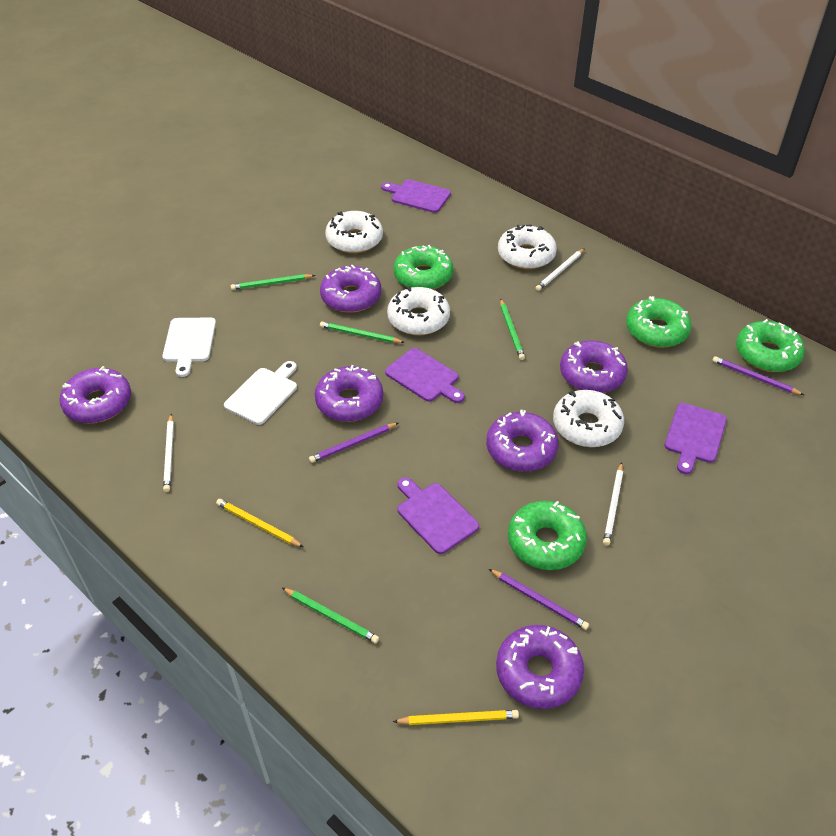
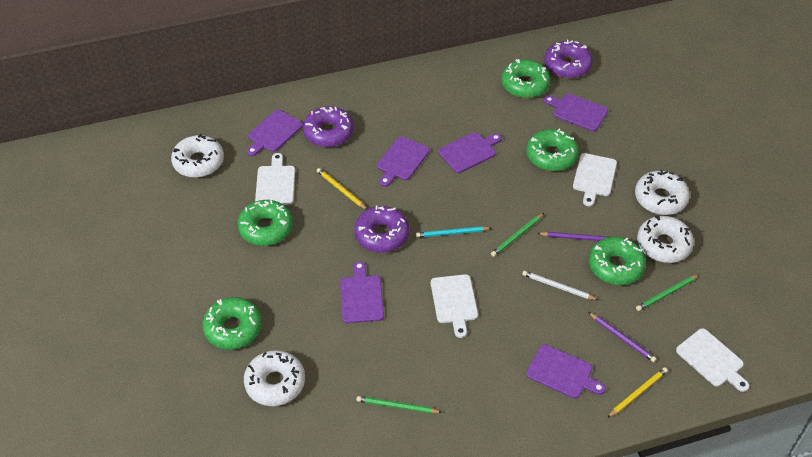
green donut: [394,245,453,290] [508,501,587,570] [626,296,692,348] [736,319,805,372] = 4 -> [202,297,262,350] [238,200,293,246] [501,59,550,98] [526,129,579,171] [589,237,646,285] = 5
green pencil: [231,274,315,290] [282,588,379,643] [320,322,405,343] [500,299,525,360] = 4 -> [356,396,442,414] [491,213,544,257] [636,275,699,311] = 3
purple cutting board: [381,179,451,213] [385,348,465,403] [397,477,479,554] [665,403,727,474] = 4 -> [247,110,303,156] [340,261,384,323] [377,136,430,187] [438,132,502,173] [526,344,606,399] [544,94,608,131] = 6
purple donut: [59,366,131,423] [315,365,383,422] [320,265,381,313] [486,410,558,472] [496,625,584,709] [560,340,628,393] = 6 -> [303,106,354,147] [354,205,409,253] [544,40,593,78] = 3
purple pencil: [309,423,398,463] [489,569,589,630] [712,356,804,395] = 3 -> [537,232,608,241] [588,312,657,362] = 2
turquoise pencil: none = 0 -> [416,226,491,238] = 1
white cutting board: [162,318,216,377] [224,361,297,425] = 2 -> [255,153,295,205] [431,274,478,338] [573,153,617,206] [676,328,749,392] = 4
white pencil: [163,414,174,492] [536,248,585,291] [603,462,623,546] = 3 -> [522,271,598,300] = 1

